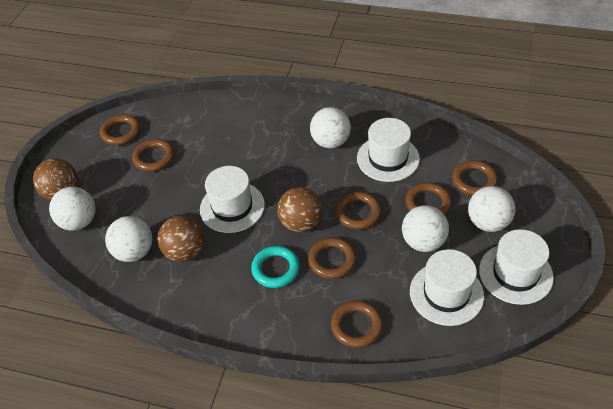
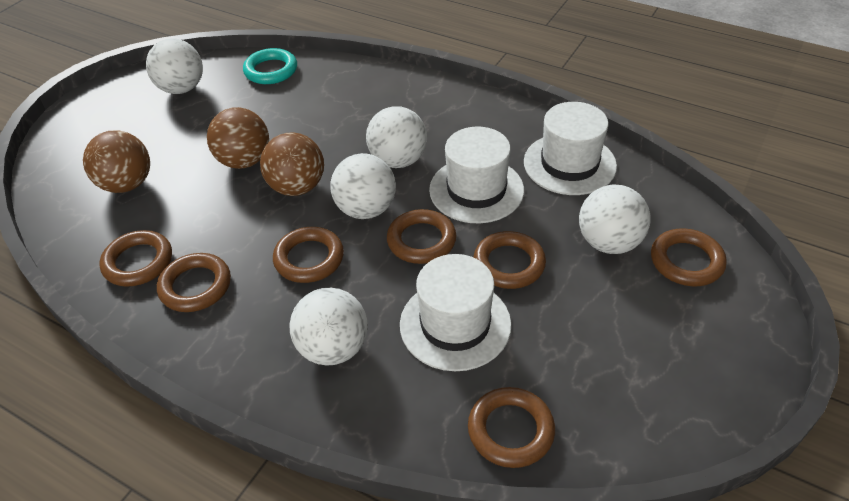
white hat: [200,166,265,233] [357,118,420,182] [410,249,484,326] [479,229,554,305] = 4 -> [400,254,511,371] [429,127,524,223] [524,102,617,195] = 3

